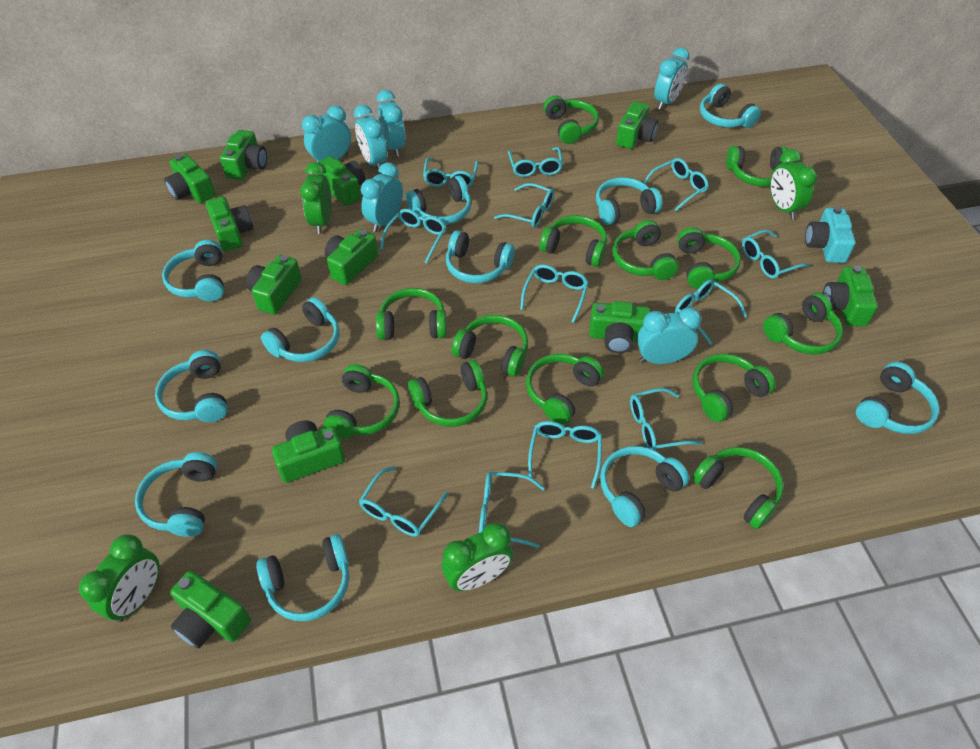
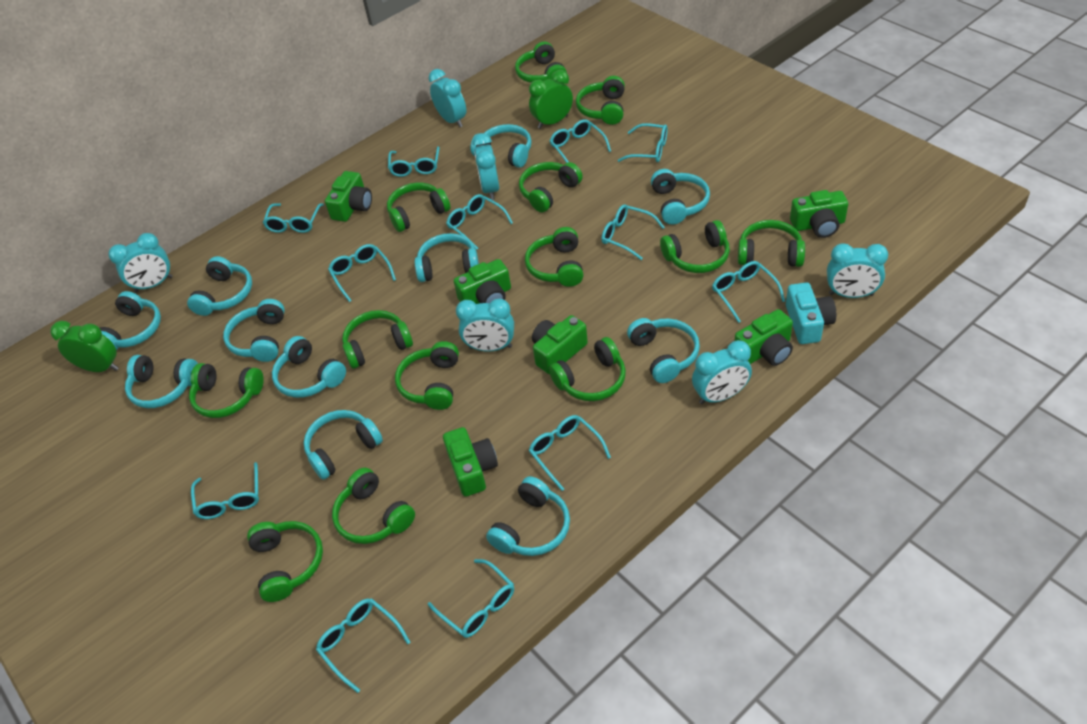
green camera: [164,154,216,203] [170,571,251,649] [206,197,254,252] [220,130,267,180] [246,255,302,315] [272,420,345,483] [318,156,365,206] [325,229,378,285] [589,301,651,353] [616,101,658,149] [823,266,878,326] = 11 -> [325,171,372,222] [443,427,498,497] [454,259,511,304] [532,315,588,374] [734,309,793,366] [790,190,848,238] = 6
green clock: [79,534,159,622] [300,162,332,234] [442,523,513,591] [770,149,817,219] = 4 -> [50,321,119,372] [529,70,573,129] = 2

